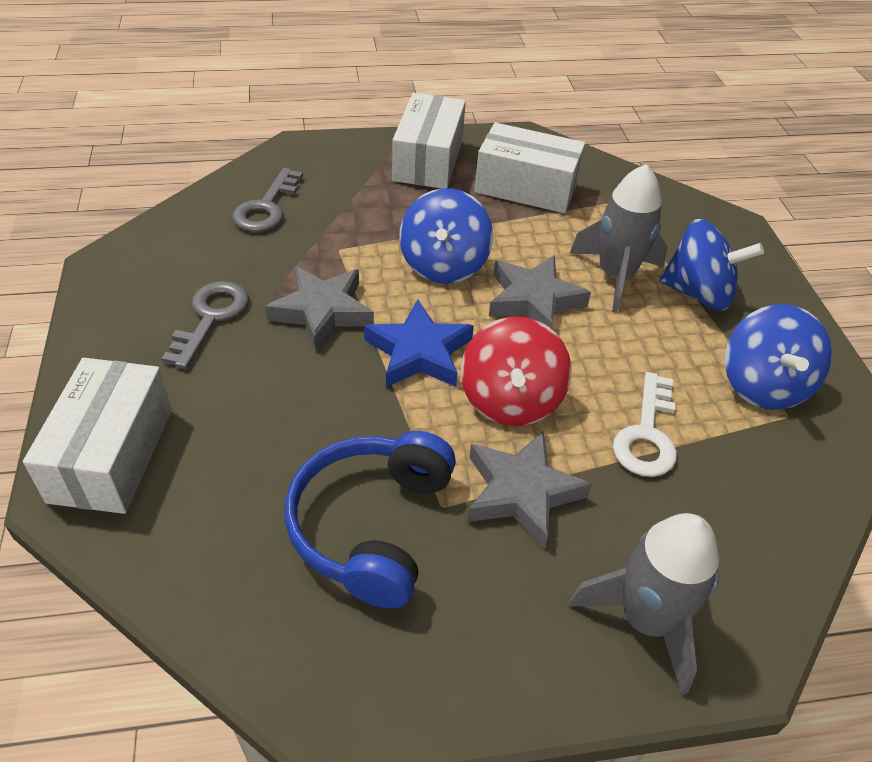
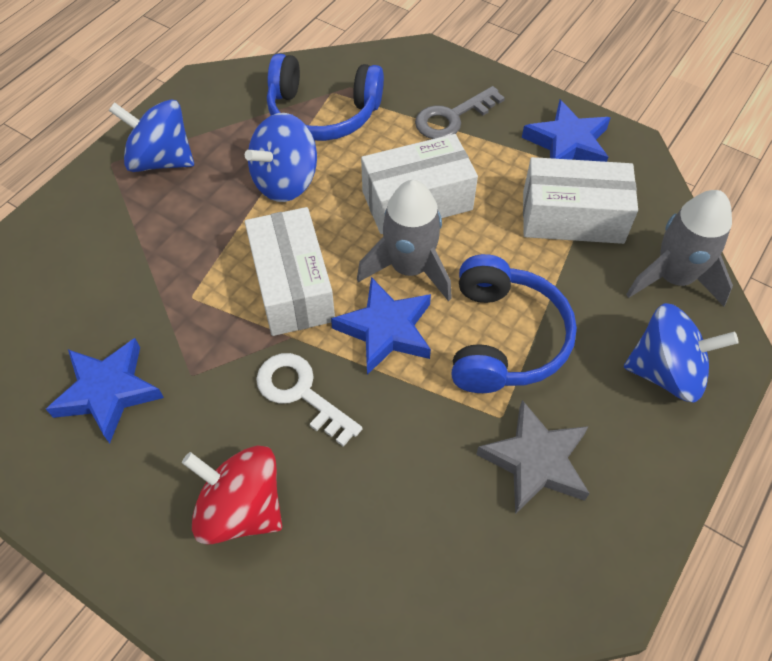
blue headphones: [285,431,456,609] = 1 -> [267,54,384,141] [451,254,577,393] = 2
blue star: [364,299,474,387] = 1 -> [46,338,164,443] [331,277,431,375] [522,100,610,162] = 3
grey key: [161,281,249,369] [232,168,303,232] = 2 -> [415,86,505,139] = 1
grey star: [265,266,374,351] [467,431,592,549] [489,255,591,328] = 3 -> [476,400,590,514] = 1

